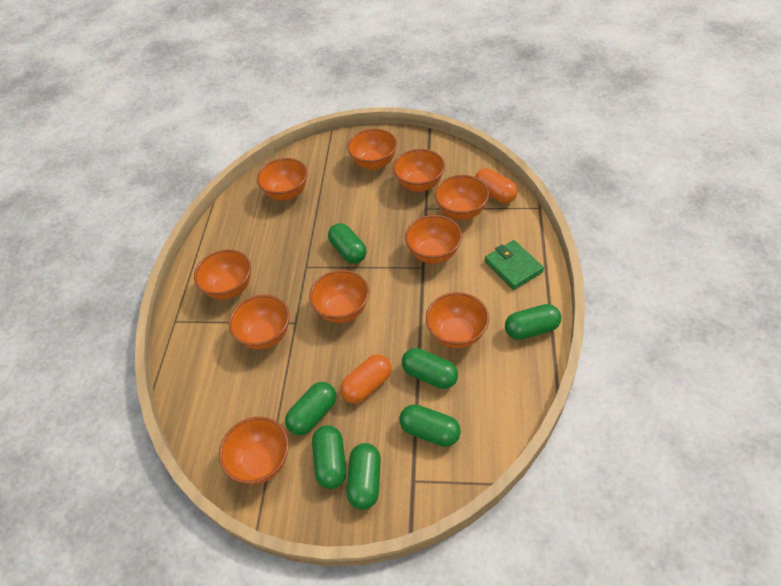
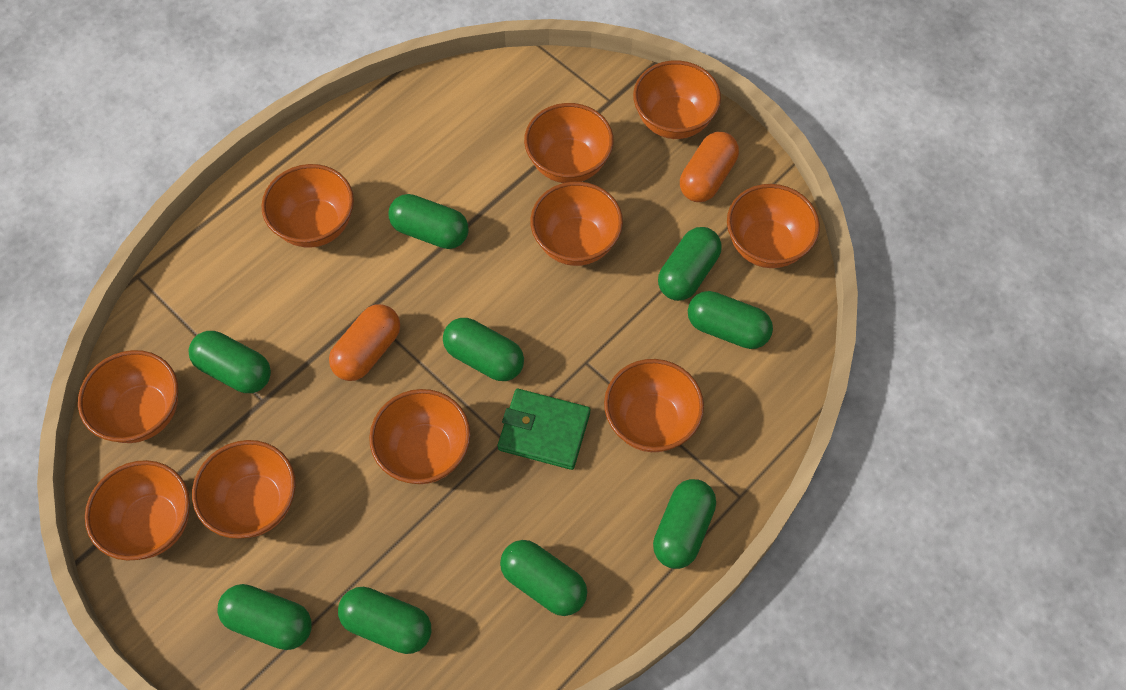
green capsule: [285,382,336,435] [312,425,346,489] [328,223,366,264] [347,443,381,510] [399,404,461,447] [402,348,458,389] [505,304,561,340] = 7 -> [189,331,271,393] [217,584,312,650] [338,587,431,654] [389,194,469,249] [443,318,524,381] [500,540,587,616] [653,479,716,569] [658,227,722,301] [688,291,773,349] = 9

